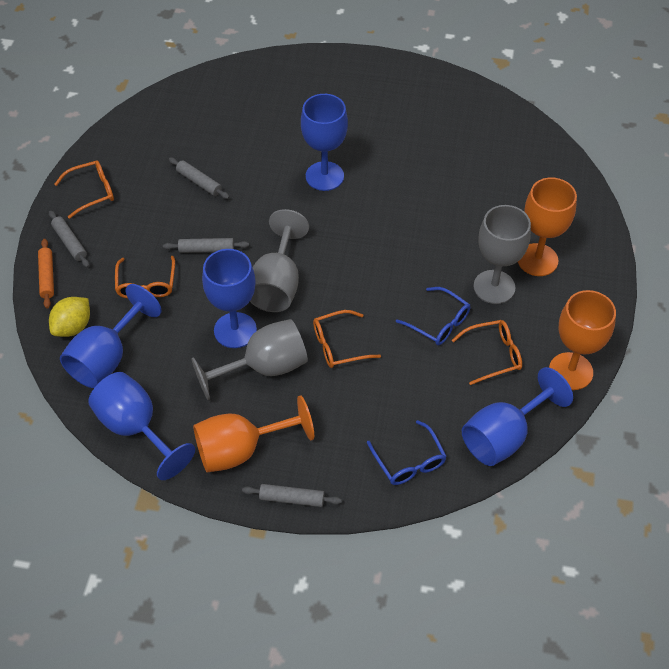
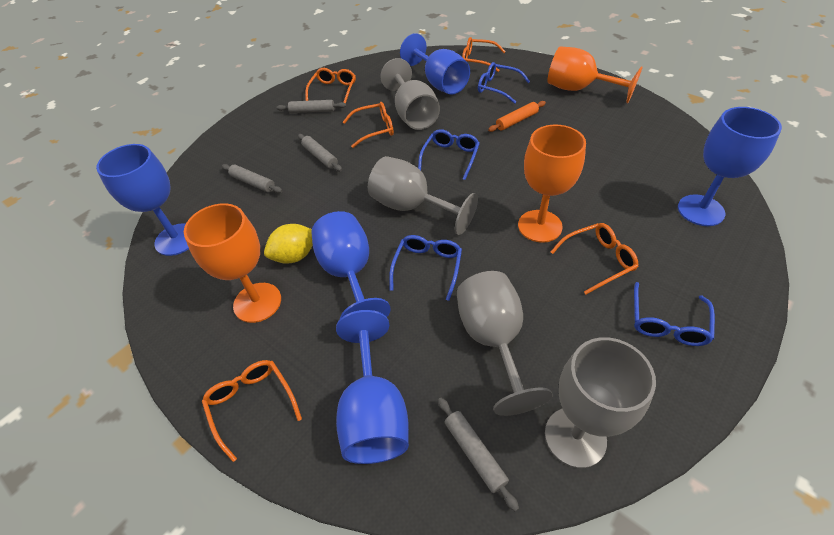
blue glasses: [367,420,447,485] [396,287,470,345] = 2 -> [389,235,462,301] [418,129,480,180] [478,62,530,104] [634,282,715,346] = 4
grey goblet: [191,319,308,400] [250,209,309,312] [474,205,531,304] = 3 -> [368,156,478,235] [380,58,440,130] [457,271,553,416] [545,337,656,468] = 4
orange glasses: [54,160,114,219] [115,256,175,298] [313,310,381,368] [452,320,522,385] = 4 -> [202,360,302,462] [305,68,356,103] [343,102,394,148] [462,37,506,72] [551,223,639,294] = 5

